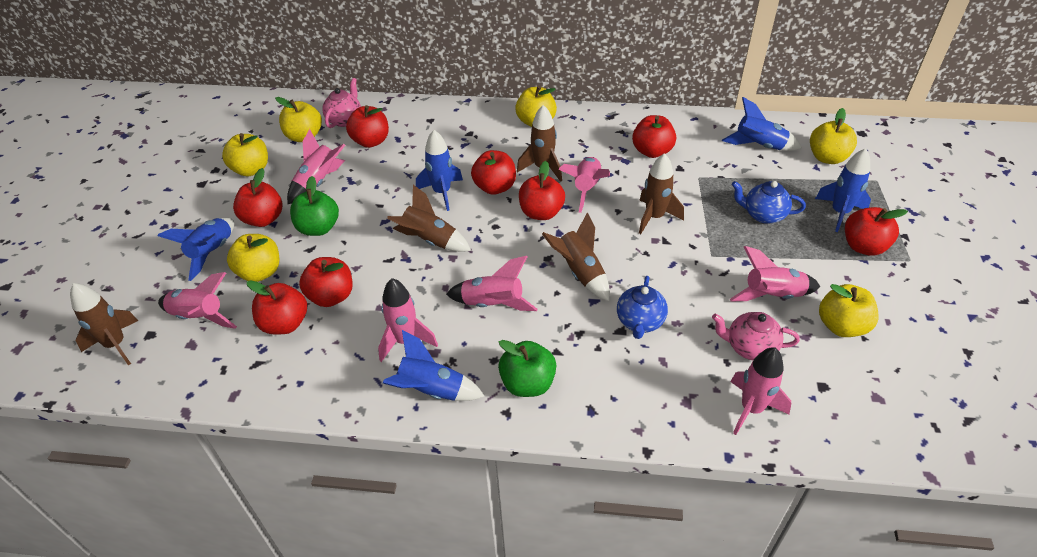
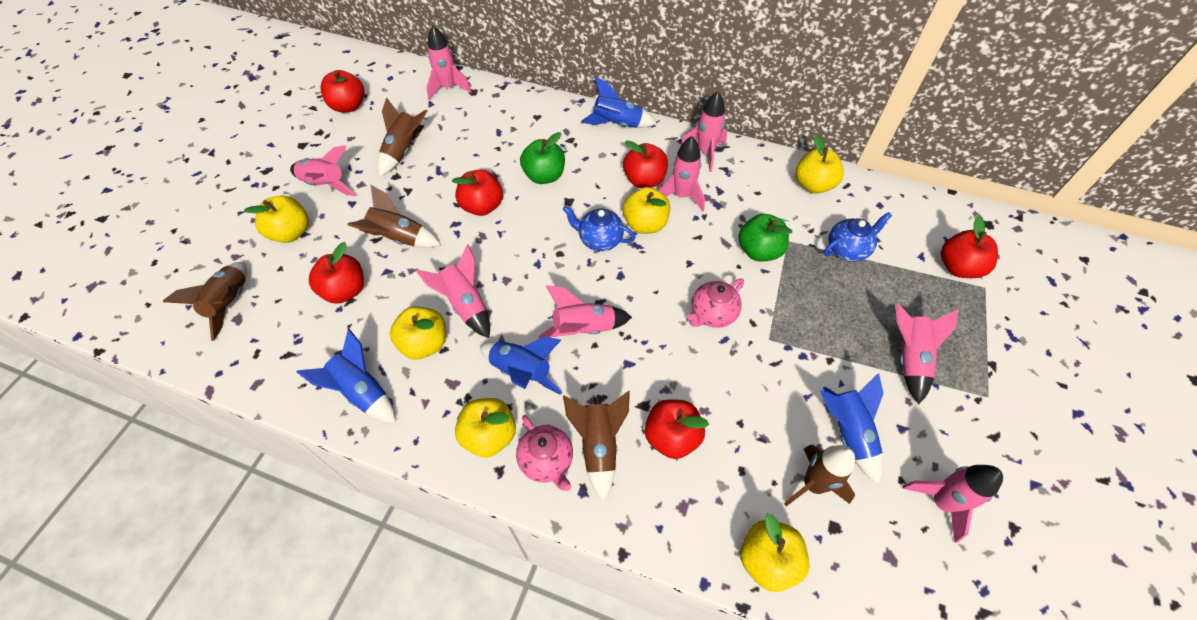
blue rocket: [158,217,234,281] [383,330,485,401] [416,130,463,211] [722,97,802,151] [815,148,871,232] = 5 -> [297,329,396,423] [480,337,562,395] [581,77,657,128] [820,373,884,484] = 4
pink rocket: [158,272,237,329] [287,129,346,204] [378,278,438,362] [446,256,538,311] [558,157,610,213] [730,246,820,301] [731,347,791,435] = 7 -> [290,145,356,196] [416,244,490,338] [426,26,472,100] [539,285,632,339] [658,136,705,211] [680,91,727,172] [895,303,958,404] [902,465,1003,543] = 8
red apple: [233,168,282,227] [247,280,307,334] [299,257,353,307] [346,105,389,148] [471,150,516,195] [519,161,565,220] [632,115,676,158] [845,207,908,256] = 8 -> [309,242,364,304] [321,70,364,113] [452,170,503,216] [623,140,668,188] [645,399,709,459] [941,216,998,278] = 6

